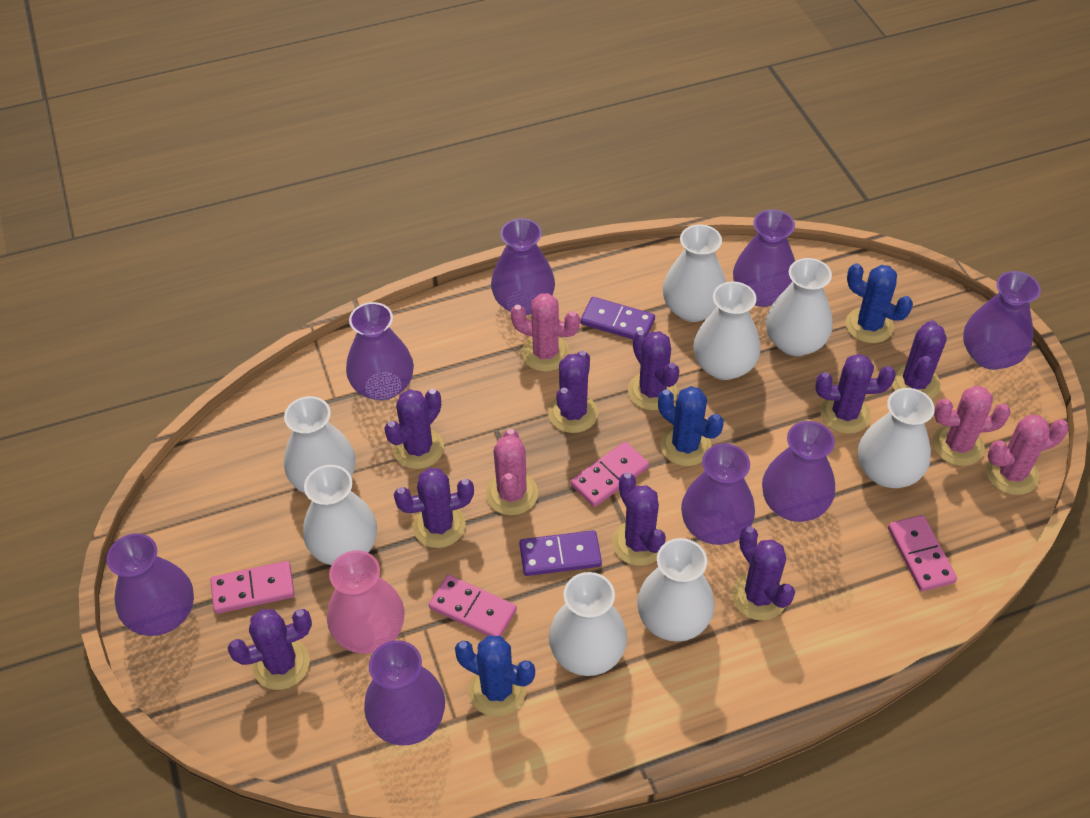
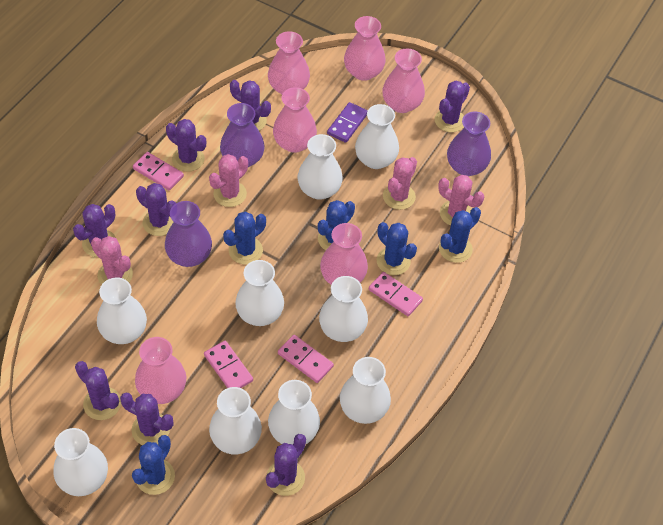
blue cactus: [455,635,535,717] [658,386,724,466] [846,263,913,343] = 3 -> [132,435,175,495] [223,212,266,264] [318,200,355,250] [377,222,417,275] [439,207,481,263] = 5
pink vase: [327,550,404,654] = 1 -> [135,337,186,404] [268,31,310,94] [273,87,317,153] [320,223,368,284] [344,16,386,81] [382,49,425,113] = 6
purple cactus: [228,609,312,690] [384,389,444,469] [394,468,474,548] [548,350,598,433] [612,472,666,566] [628,330,679,410] [732,526,795,621] [815,354,896,434] [892,320,947,399] = 9 -> [73,204,116,257] [75,361,121,420] [120,393,174,445] [136,183,176,236] [166,119,206,172] [230,80,271,131] [266,434,306,496] [435,81,470,132] = 8
purple domino: [519,530,602,576] [580,297,655,339] = 2 -> [327,102,368,143] = 1
purple vase: [107,533,194,636] [346,302,414,401] [364,640,445,745] [491,218,555,315] [681,443,755,545] [733,209,795,307] [762,421,835,522] [963,271,1041,370] = 8 -> [165,201,212,267] [220,103,265,167] [447,112,491,176] = 3
white vase: [284,396,356,493] [303,465,377,565] [549,572,627,676] [637,538,714,642] [663,224,726,322] [693,281,761,380] [766,258,833,356] [858,388,935,488] = 8 -> [53,428,108,496] [97,277,147,344] [209,387,262,454] [235,260,284,326] [268,380,320,444] [298,134,343,200] [319,276,368,342] [340,357,391,424] [355,104,399,169] = 9

